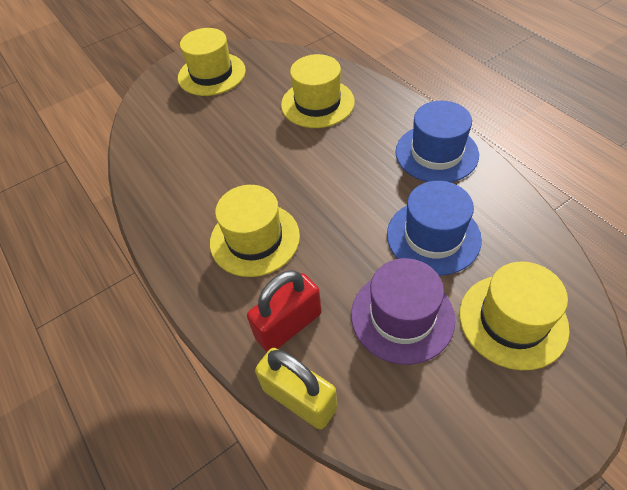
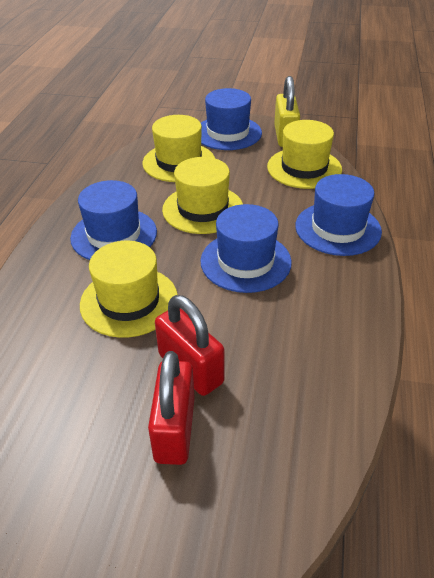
blue hat: [387,181,482,276] [395,101,479,182] = 2 -> [70,180,157,260] [201,88,262,150] [201,204,292,293] [295,174,382,256] = 4
purple hat: [351,258,455,365] = 1 -> none = 0
red padlock: [247,270,322,352] = 1 -> [148,351,195,465] [155,295,225,396] = 2

